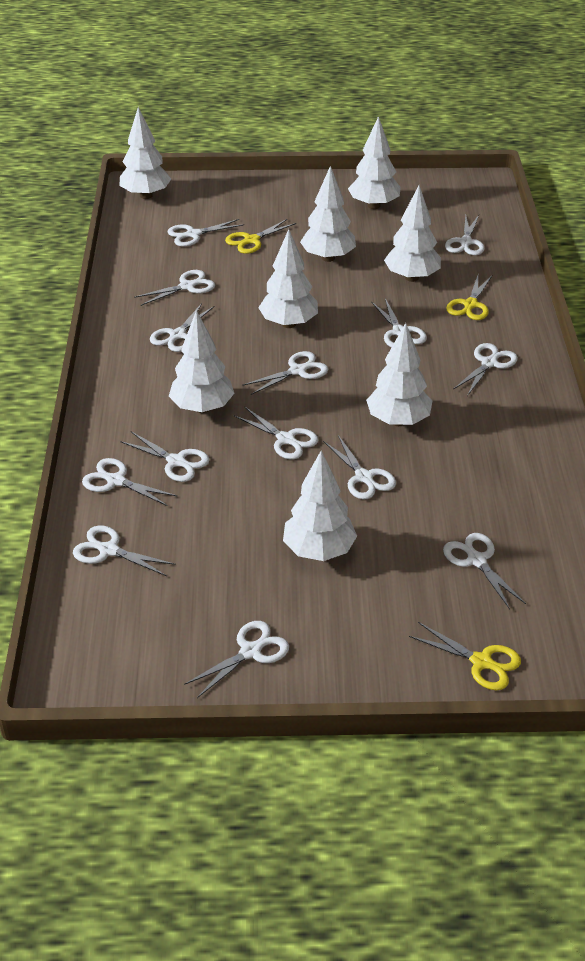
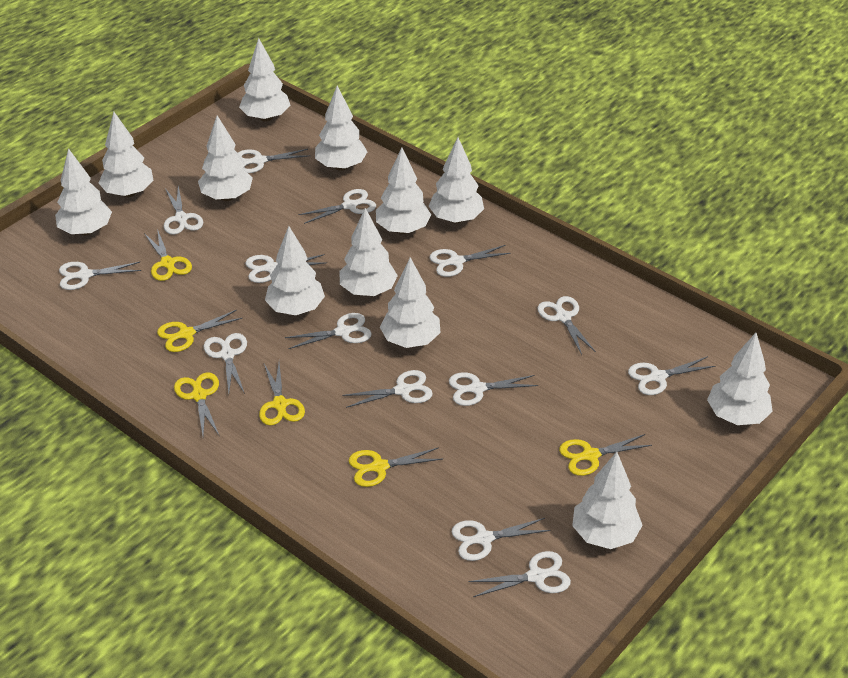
white tree: [120,107,171,199] [169,310,235,413] [258,229,318,328] [283,450,357,561] [300,166,356,262] [348,116,401,209] [366,323,432,426] [384,185,441,282] = 8 -> [55,148,112,236] [99,112,153,197] [198,115,253,201] [239,38,290,122] [265,226,325,315] [315,86,368,171] [339,208,398,296] [376,148,431,234] [380,257,440,348] [429,137,484,224] [572,452,643,549] [707,333,773,425] = 12
yellow scissors: [225,219,296,254] [409,622,521,690] [446,275,492,320] = 3 -> [144,229,192,281] [157,310,242,352] [174,372,219,435] [259,363,305,426] [349,447,442,487] [559,434,652,476] = 6

